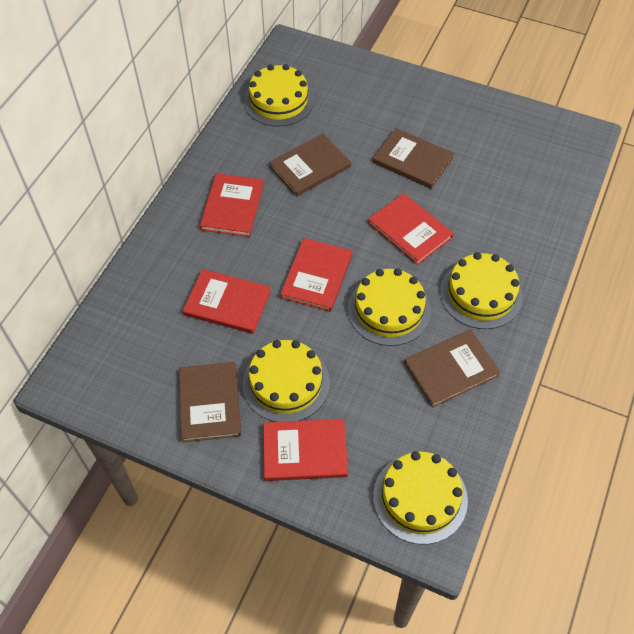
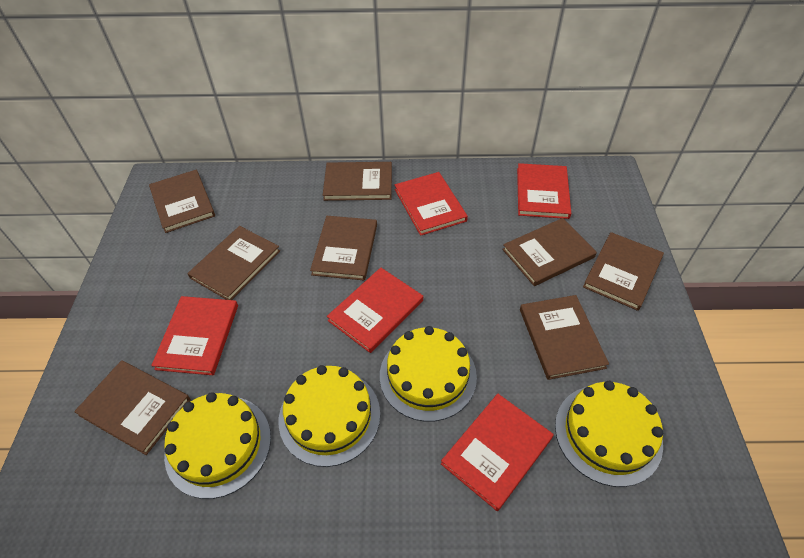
brown book: [179,362,241,442] [269,134,351,197] [373,128,454,189] [404,329,501,408] = 4 -> [74,360,191,455] [149,170,215,233] [187,226,280,300] [310,216,377,280] [323,162,392,201] [502,218,597,286] [520,295,609,380] [583,232,664,311] = 8
yellow cake: [242,340,330,422] [244,64,314,127] [348,268,431,346] [373,451,468,544] [440,252,523,329] = 5 -> [164,392,271,499] [279,365,380,467] [380,326,477,422] [555,381,663,487] = 4

